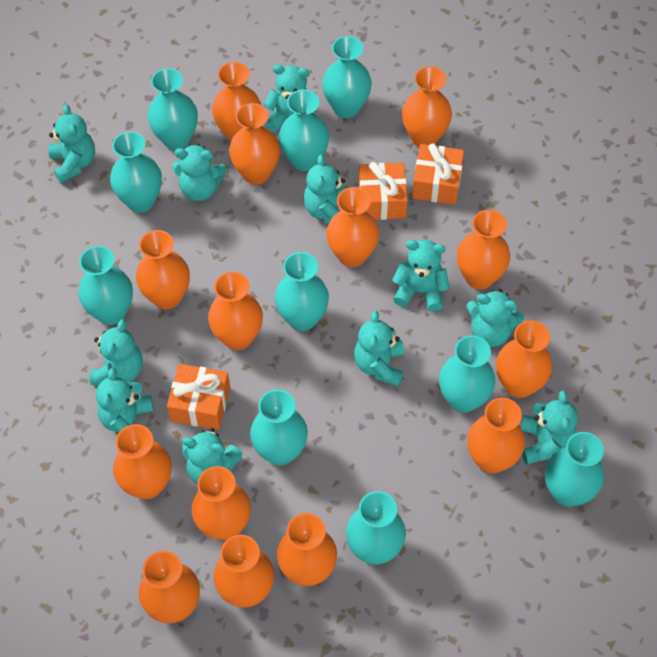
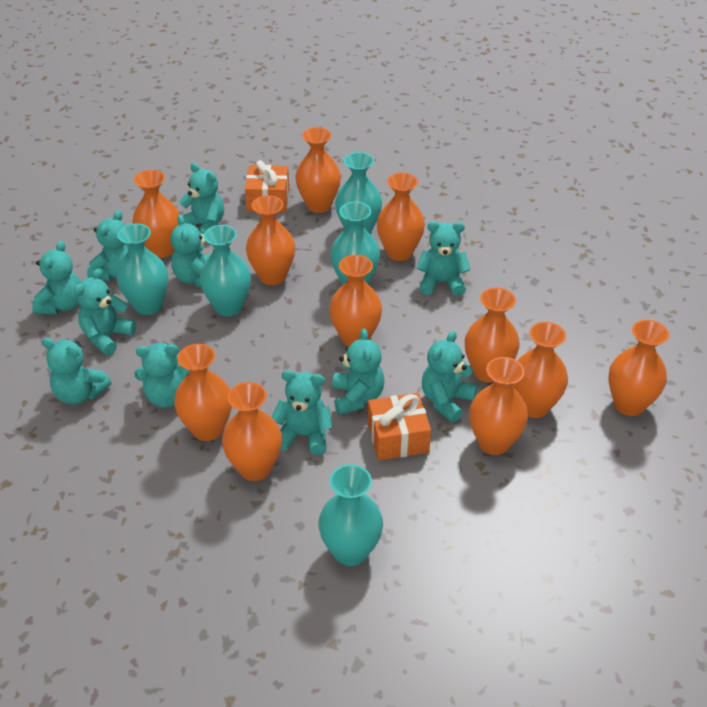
orange gift: [167,364,230,430] [359,162,408,220] [412,143,464,205] = 3 -> [245,160,289,212] [368,393,431,460] = 2
orange vase: [113,424,172,499] [136,230,190,309] [139,551,200,623] [191,466,251,540] [208,272,263,350] [212,62,261,141] [213,535,274,607] [229,103,280,185] [277,513,337,586] [326,187,379,267] [402,66,452,147] [457,210,510,289] [467,398,525,473] [496,320,552,398] = 14 -> [133,170,180,258] [174,344,232,441] [222,382,282,481] [246,195,295,285] [295,127,341,213] [329,255,382,347] [377,173,425,261] [465,288,520,382] [469,357,528,455] [512,322,568,418] [608,320,669,416] = 11
turquoise vase: [78,246,133,325] [110,131,162,213] [148,68,198,150] [250,389,308,465] [275,252,329,331] [279,89,329,171] [322,36,372,118] [346,491,406,564] [439,335,495,413] [545,432,604,507] = 10 -> [117,223,169,315] [200,225,251,316] [319,464,383,566] [330,202,380,285] [335,152,382,234] = 5

